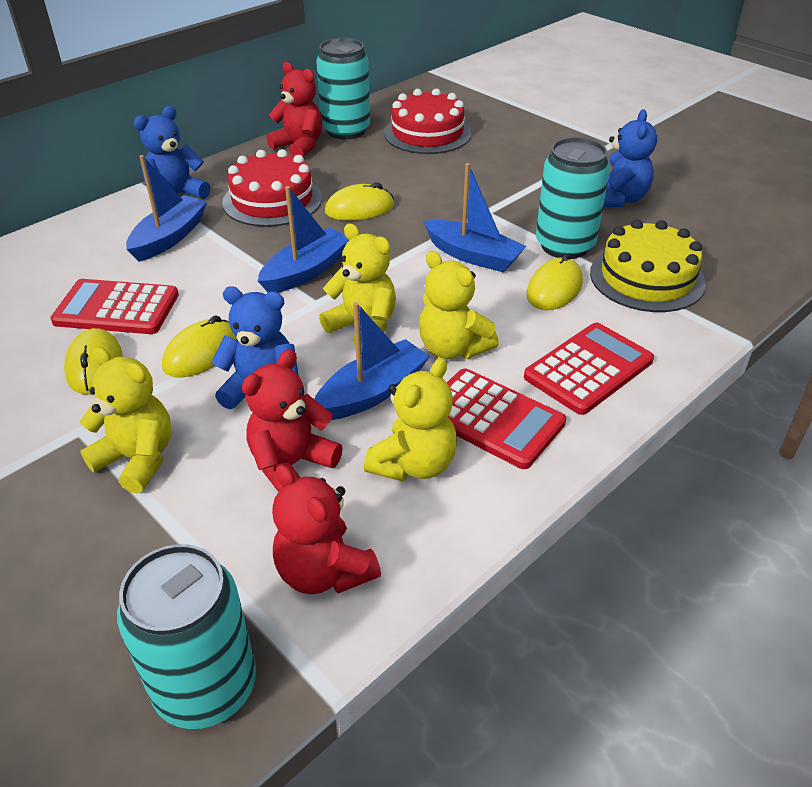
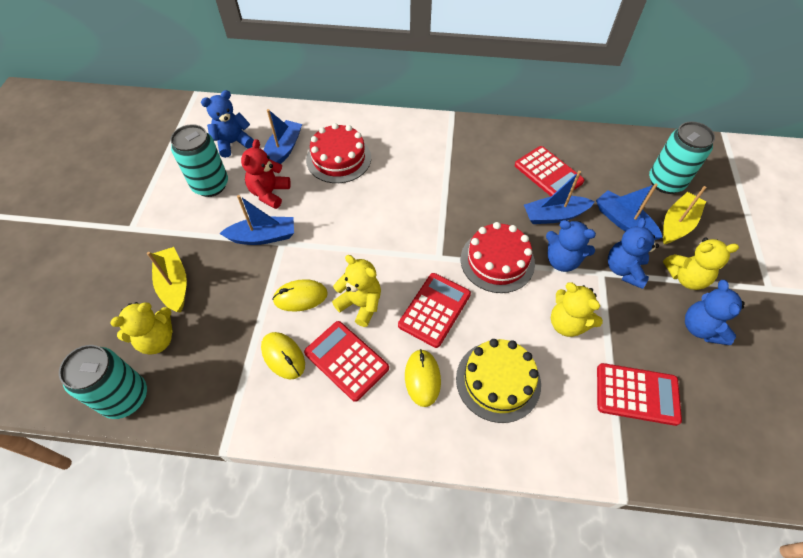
blue teddy bear: [134,106,210,199] [211,287,299,409] [603,109,657,207] = 3 -> [201,90,254,158] [546,220,596,272] [608,218,659,289] [685,280,745,345] = 4
red calculator: [50,279,179,334] [447,369,566,469] [524,323,654,415] = 3 -> [304,321,389,402] [398,273,471,348] [515,146,584,196] [597,363,682,426] = 4
red teddy bear: [242,349,343,492] [266,62,322,157] [272,464,381,594] = 3 -> [241,139,291,209] = 1
yellow boat: none = 0 -> [147,247,187,313] [663,186,707,244] = 2
yellow mouse: [64,328,123,395] [162,315,237,378] [325,182,394,221] [527,253,583,310] = 4 -> [261,332,305,379] [272,279,328,312] [405,349,441,407] = 3

